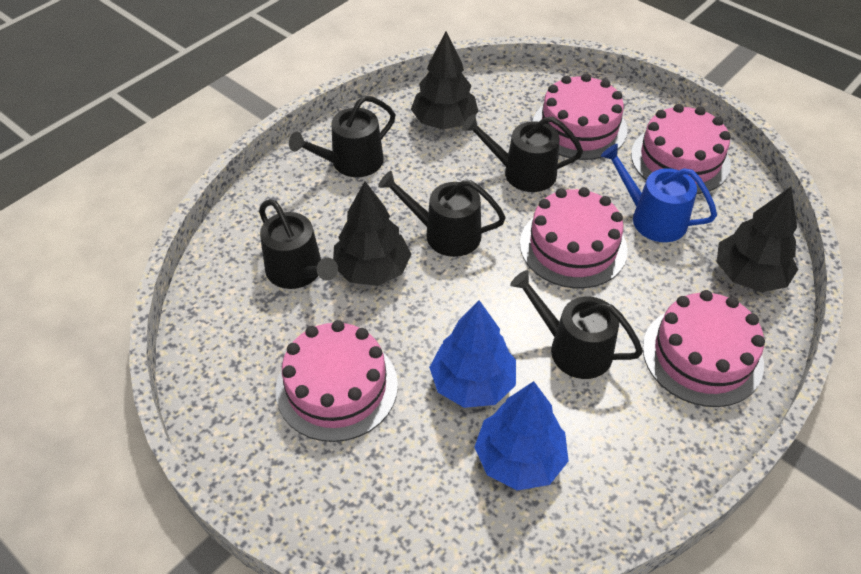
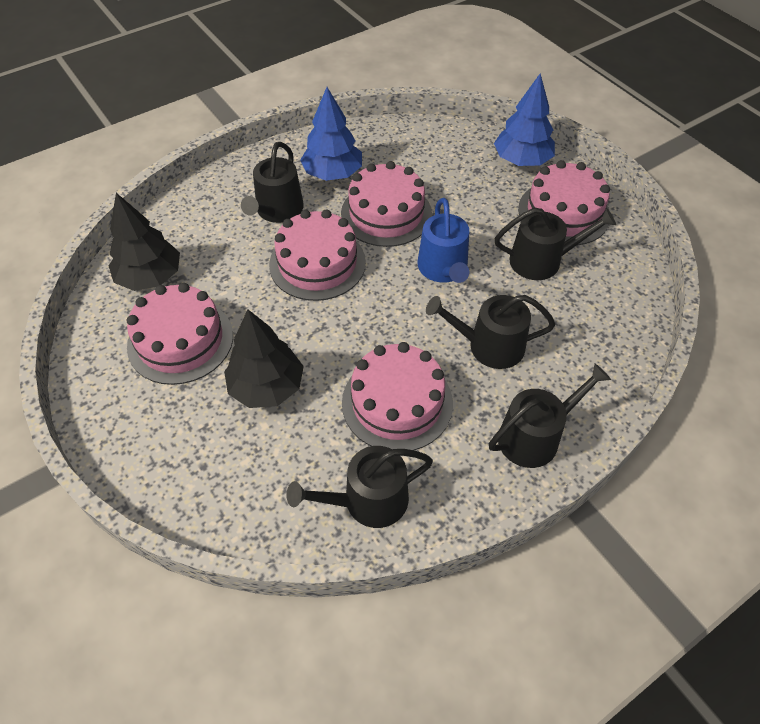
black tree: [333,181,411,286] [411,31,478,129] [717,187,798,292] = 3 -> [108,193,180,291] [224,310,304,408] = 2

